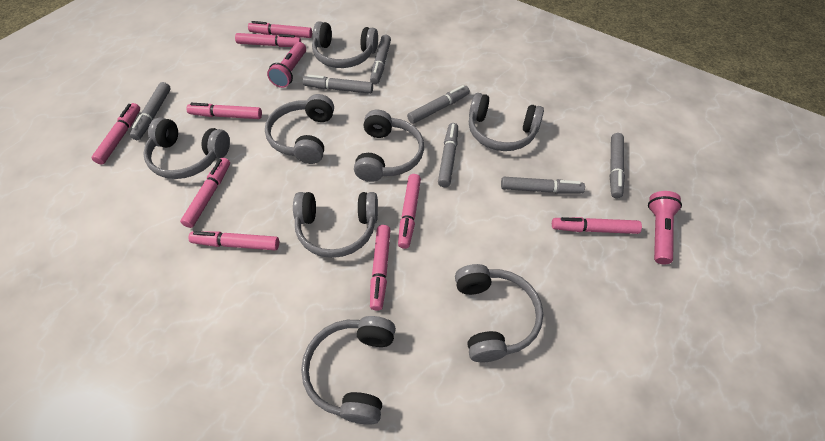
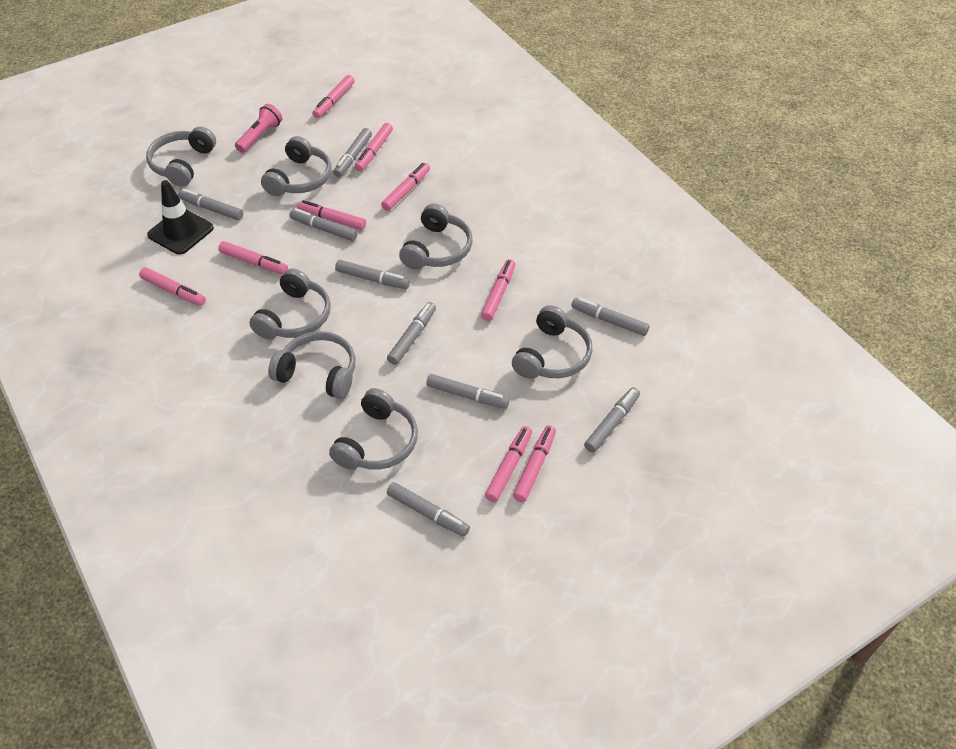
black traffic cone: none = 0 -> [147,180,214,255] = 1
grey headphones: [143,117,230,179] [265,94,334,164] [293,192,378,258] [301,316,396,425] [312,21,378,68] [354,110,424,182] [455,264,543,362] [469,93,544,151] = 8 -> [146,126,216,187] [249,268,331,339] [261,136,332,196] [268,331,355,399] [329,388,418,470] [399,204,473,269] [512,305,592,379] = 7
grey marker: [130,82,171,140] [303,75,373,94] [370,35,391,85] [407,85,470,124] [438,123,458,187] [501,177,585,194] [610,133,625,199] = 7 -> [178,189,243,220] [289,208,358,241] [333,128,372,177] [335,260,410,289] [387,302,436,365] [387,482,470,537] [426,374,510,409] [572,298,649,336] [584,387,640,453] = 9
pink flashlight: [267,42,306,88] [648,191,682,264] = 2 -> [235,104,282,153] = 1

